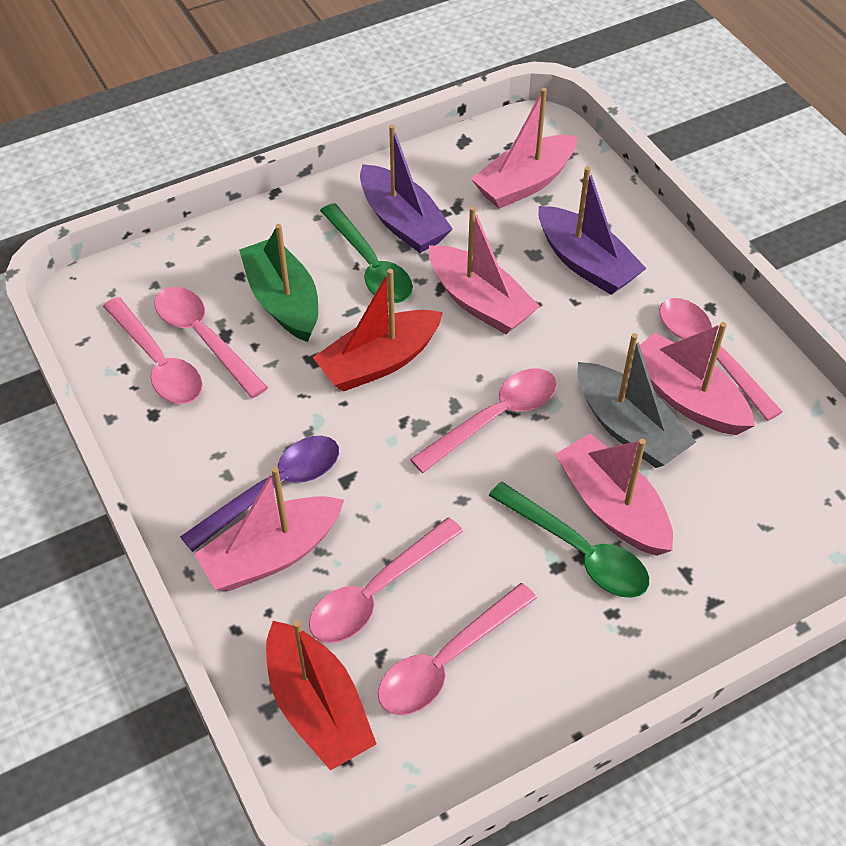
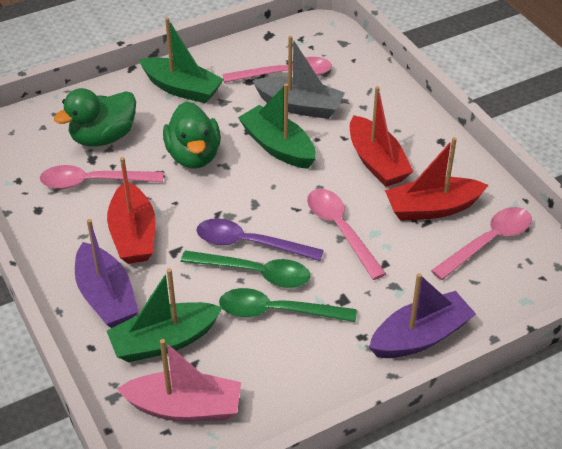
green boat: [239,224,318,342] = 1 -> [107,268,222,362] [139,18,224,104] [238,83,316,169] = 3
green duck: none = 0 -> [54,88,136,147] [163,101,221,168] = 2
pink boat: [194,467,344,591] [429,206,540,334] [471,88,577,209] [555,434,673,556] [632,322,755,435] = 5 -> [117,339,241,422] = 1
pink spoon: [103,297,203,404] [154,287,268,398] [309,517,463,643] [378,583,537,715] [410,368,557,473] [659,298,783,421] = 6 -> [40,165,163,189] [222,57,332,83] [307,189,386,280] [431,207,532,280] = 4
red boat: [266,620,377,771] [313,269,443,391] = 2 -> [107,157,156,264] [350,86,413,187] [385,137,488,221] = 3

